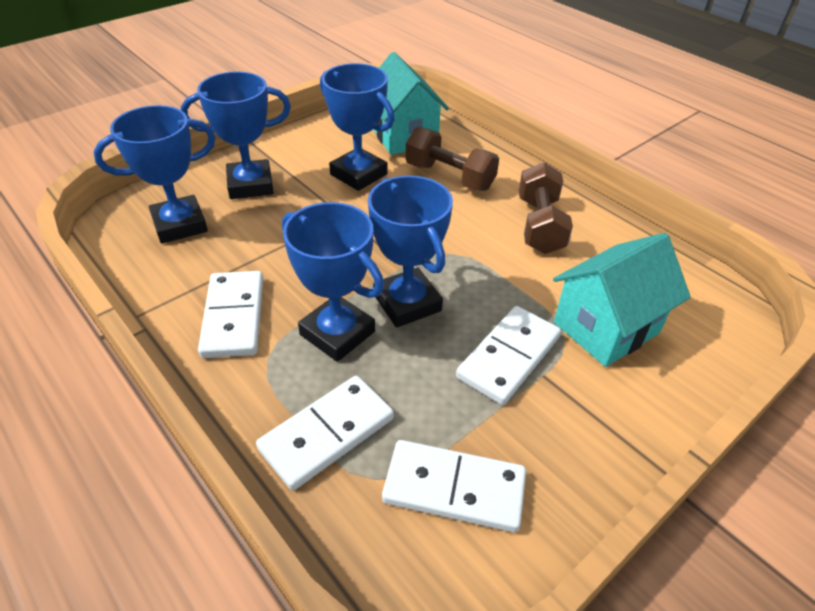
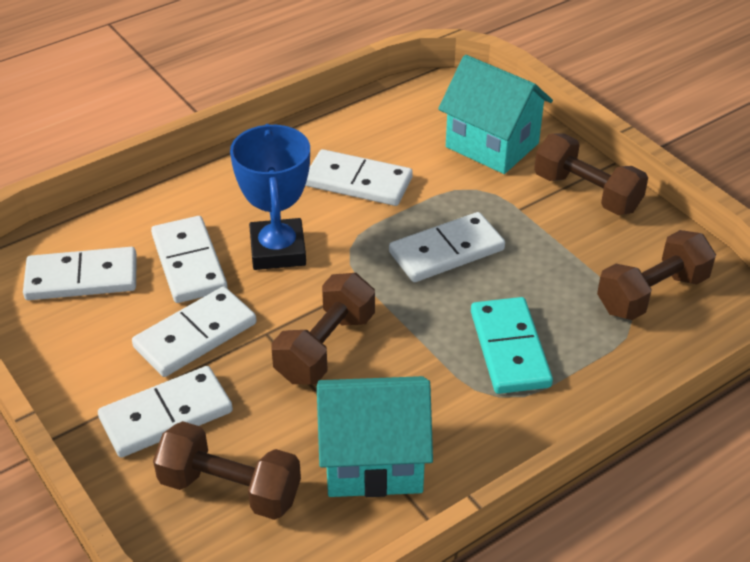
blue trophy: [94,105,216,244] [181,71,291,199] [282,202,384,362] [320,63,395,191] [368,175,453,328] = 5 -> [230,124,310,270] = 1
brown dumbbell: [405,127,499,191] [519,162,573,254] = 2 -> [153,421,301,520] [271,273,375,384] [534,133,648,215] [597,230,716,320] = 4
turquoise domino: none = 0 -> [471,297,553,394] = 1
white domino: [198,271,263,358] [256,376,394,490] [382,440,526,532] [456,306,561,405] = 4 -> [23,247,137,300] [98,366,233,458] [132,286,257,377] [151,216,228,303] [305,149,413,206] [389,212,505,282] = 6

